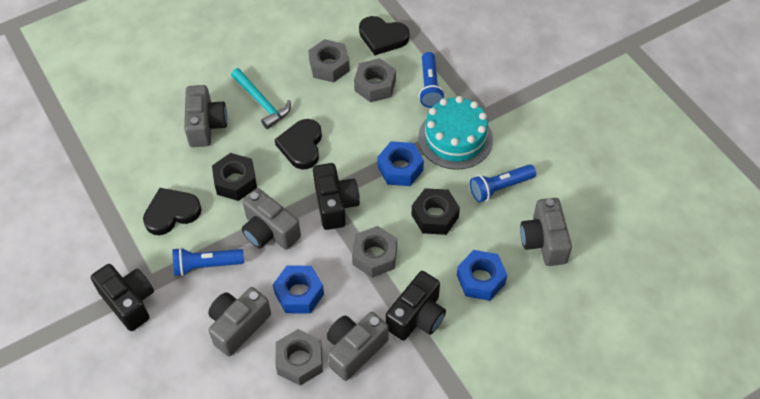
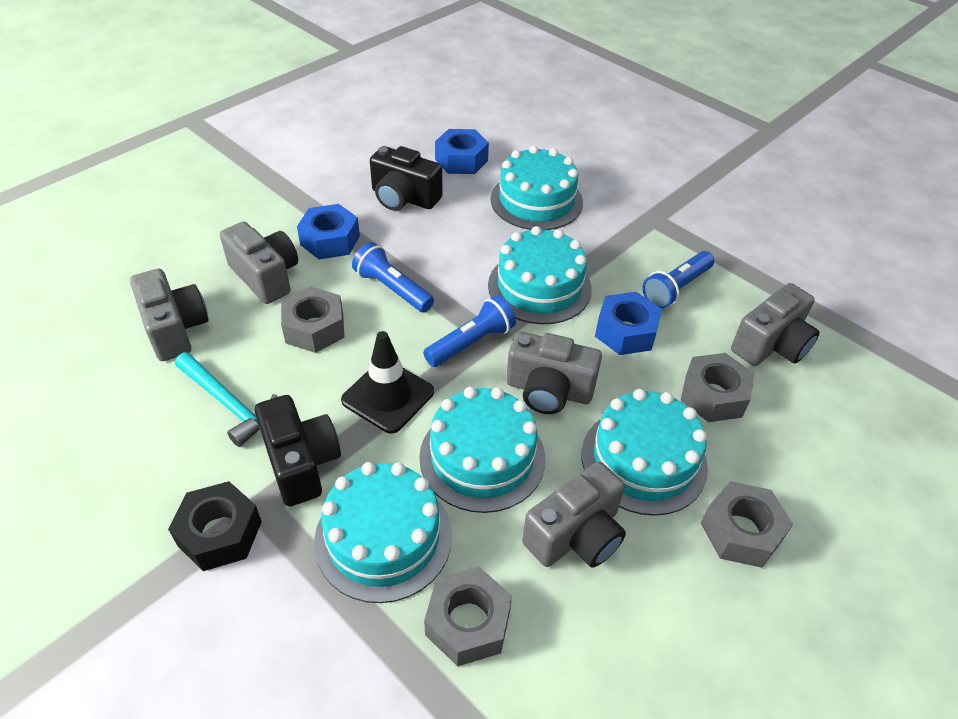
black camera: [91,264,154,331] [313,163,360,230] [386,271,446,341] = 3 -> [255,395,341,506] [370,146,442,211] = 2
black heart: [143,188,202,235] [274,119,322,170] [359,16,409,55] = 3 -> none = 0
black nut: [212,153,257,201] [412,188,460,235] = 2 -> [168,481,262,571] = 1
black traffic cone: none = 0 -> [341,331,434,434] = 1
turquoise cake: [418,96,493,170] = 1 -> [314,462,452,603] [419,387,545,513] [488,226,592,324] [491,146,583,230] [581,389,708,516] = 5

